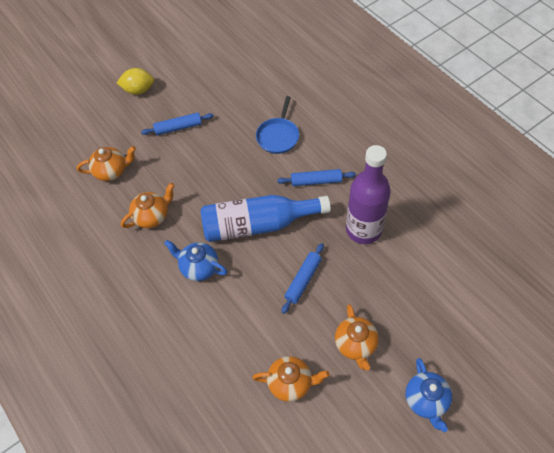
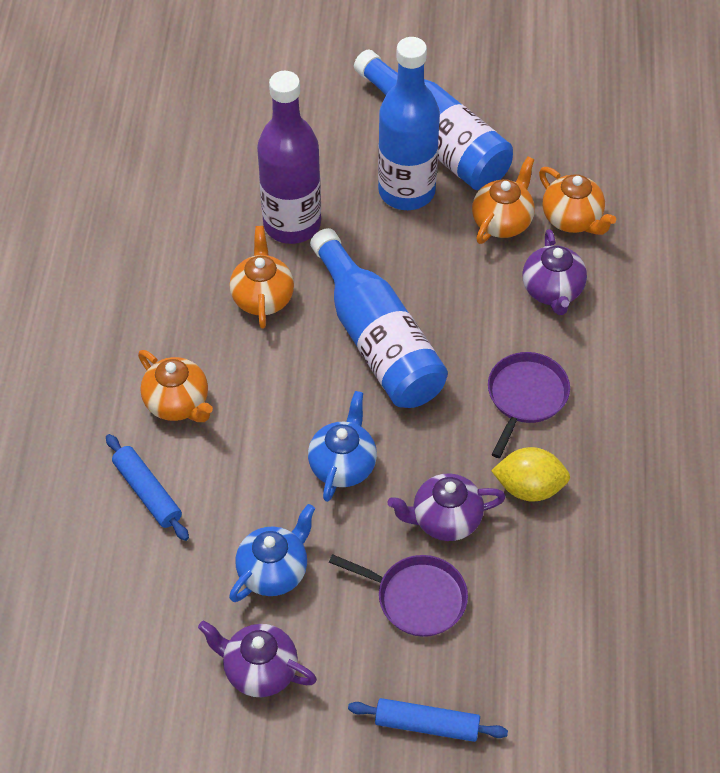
blue bottle: [201,195,331,242] = 1 -> [310,228,448,408] [354,50,513,190] [378,37,440,210] = 3
blue pan: [256,96,299,154] = 1 -> none = 0
blue rolling pin: [141,113,213,135] [277,169,356,186] [282,243,324,314] = 3 -> [106,434,189,541] [348,698,508,742] = 2
purple pan: none = 0 -> [329,554,468,637] [488,352,570,458] = 2
purple teapot: none = 0 -> [198,621,317,697] [387,473,506,541] [523,229,587,315] = 3

